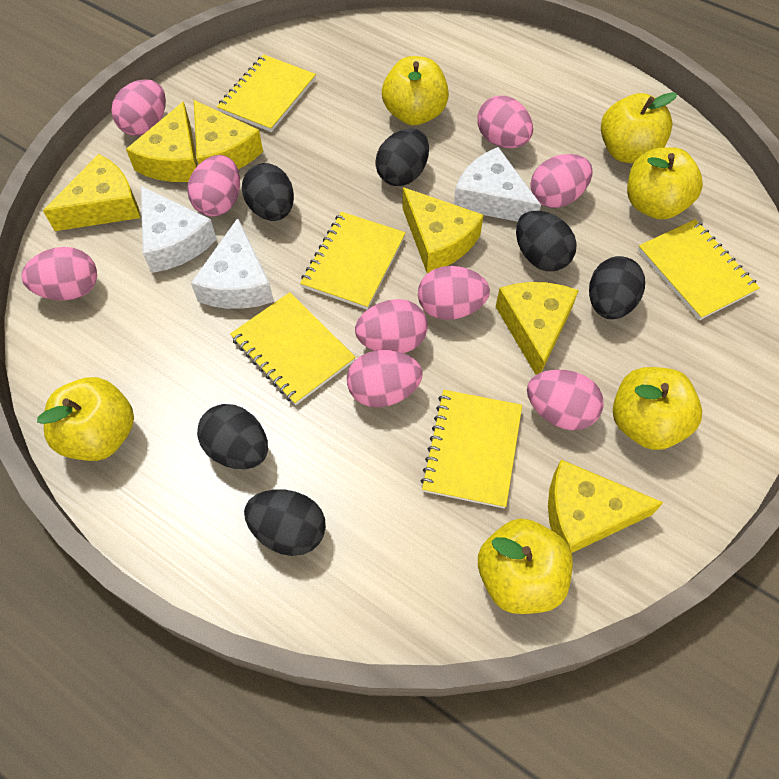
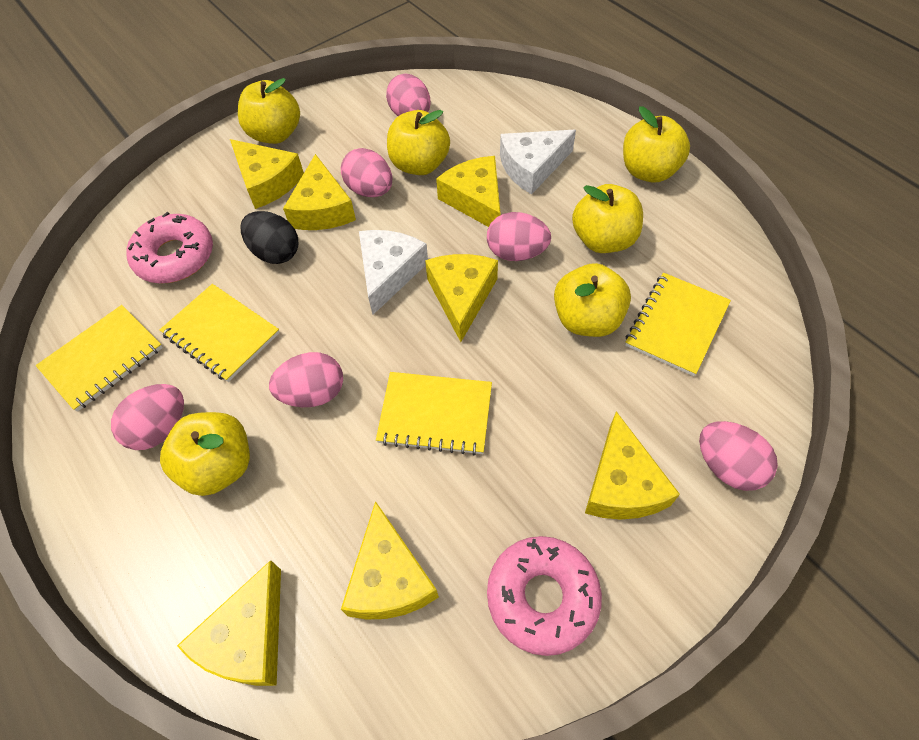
black egg: [197,404,268,469] [242,163,294,221] [244,489,326,556] [375,128,429,186] [516,211,577,271] [589,256,645,319] = 6 -> [241,211,298,264] = 1
pink donut: none = 0 -> [126,212,213,283] [487,536,602,656] = 2
pink egg: [21,247,97,301] [111,79,166,136] [188,155,240,217] [347,350,422,407] [355,299,428,353] [418,266,490,320] [477,95,533,148] [527,370,604,430] [530,154,593,208] = 9 -> [111,384,184,450] [269,352,343,407] [341,148,392,197] [386,74,431,116] [487,212,551,261] [699,421,778,491] = 6
white cheese: [141,186,217,273] [191,218,274,309] [454,147,541,222] = 3 -> [359,230,428,315] [500,130,576,194] = 2
yellow cheese: [43,154,141,231] [126,101,197,182] [194,100,263,169] [402,187,484,273] [496,282,579,375] [548,460,664,553] = 6 -> [177,560,281,686] [230,139,304,209] [283,154,356,230] [341,501,439,620] [425,254,498,342] [436,156,501,227] [585,411,680,520] = 7
yellow notebook: [217,54,316,132] [230,292,356,405] [300,212,406,310] [421,390,522,508] [638,219,760,320] = 5 -> [36,305,163,412] [160,284,279,382] [376,372,492,455] [625,273,731,376] = 4

